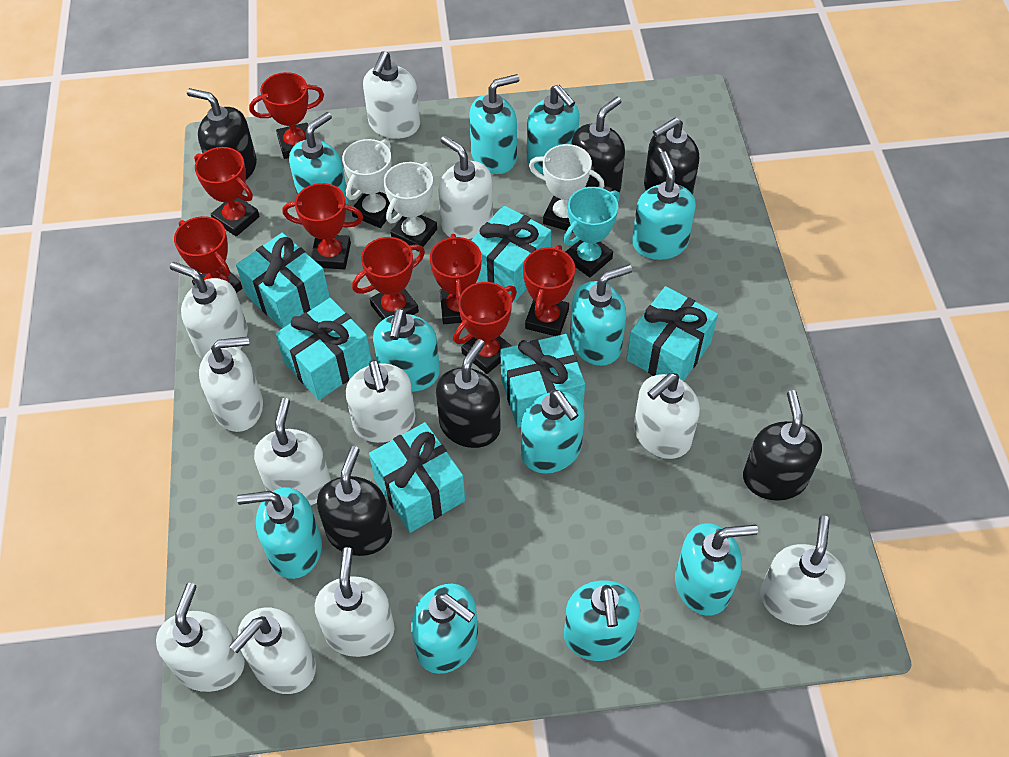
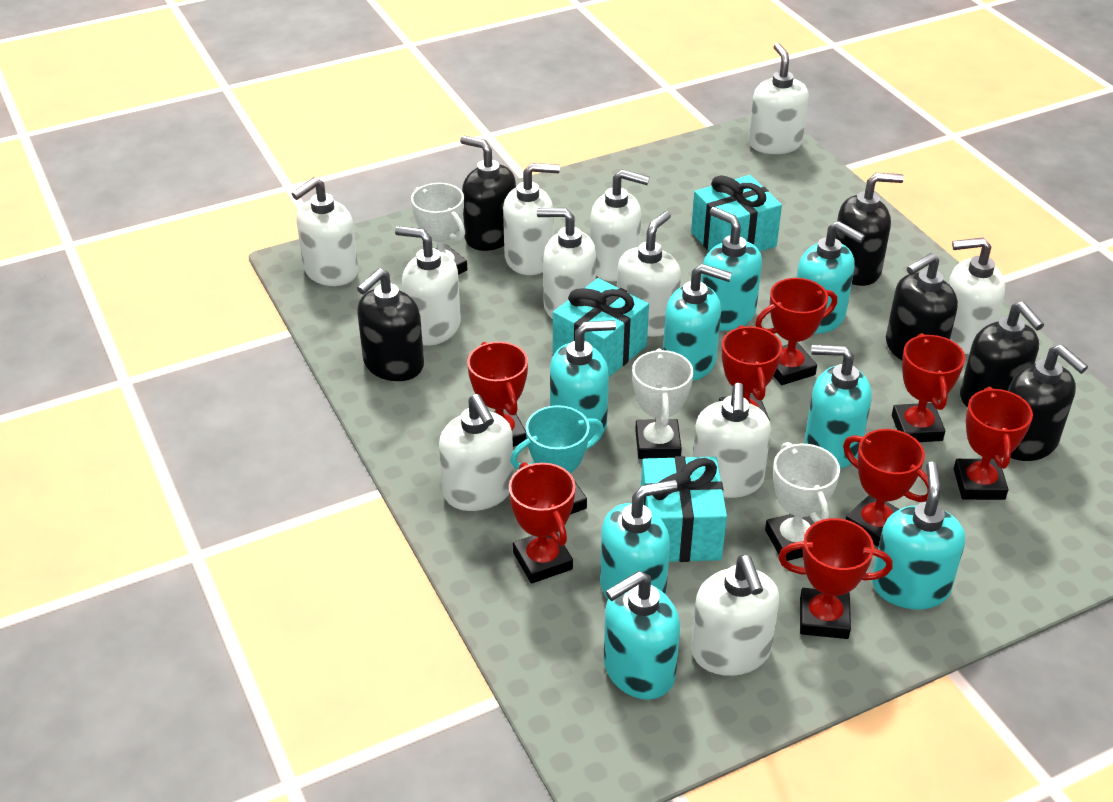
turquoise gift: [236,233,330,328] [275,298,372,400] [369,422,465,533] [471,205,551,302] [500,334,585,428] [626,286,718,381] = 6 -> [553,278,649,377] [641,456,727,562] [691,175,782,252] = 3
turquoise soap dispenser: [237,487,322,579] [289,112,348,204] [373,308,440,392] [411,584,478,674] [469,74,520,174] [521,390,585,474] [527,84,579,173] [564,580,640,661] [570,265,632,366] [632,152,696,260] [675,523,758,616] = 11 -> [550,320,616,441] [600,480,678,600] [603,571,680,700] [663,264,732,381] [701,207,762,331] [797,221,865,334] [805,345,872,469] [872,462,965,609] = 8

